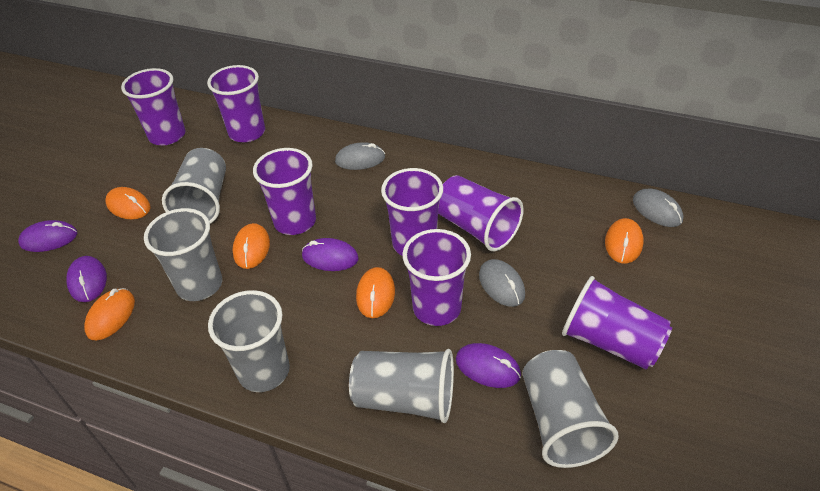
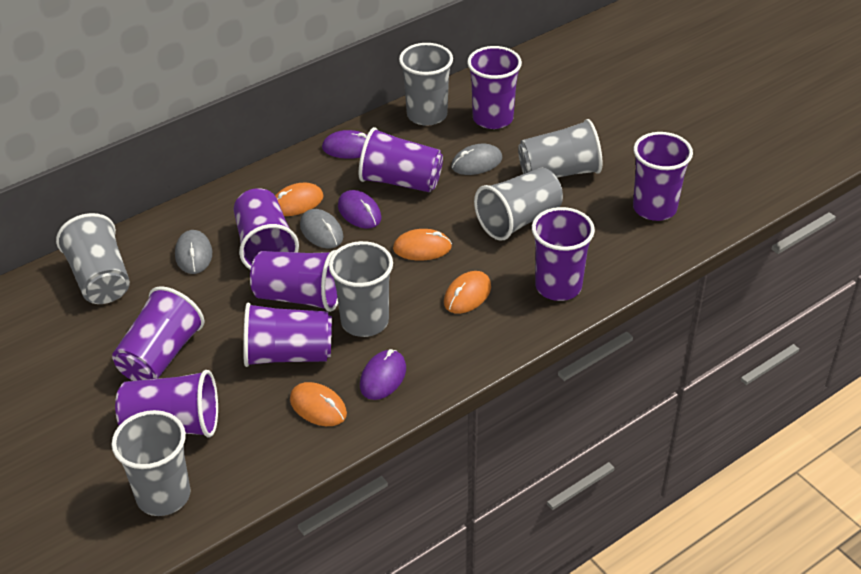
grey cup: [144,208,222,301] [162,148,226,224] [208,290,290,392] [349,349,454,423] [522,350,619,468] = 5 -> [56,213,130,304] [112,410,190,516] [329,241,393,337] [399,43,453,126] [474,168,563,241] [518,119,602,178] = 6
orange mouse: [84,288,135,340] [105,187,151,219] [233,223,270,269] [356,267,395,318] [605,218,644,264] = 5 -> [275,183,324,216] [290,382,347,426] [393,229,452,261] [444,271,491,314] = 4
purple cup: [121,68,186,145] [207,65,265,142] [253,148,316,235] [381,168,443,256] [402,229,471,326] [438,175,524,251] [562,276,672,369] = 7 -> [112,286,204,381] [115,370,218,437] [234,188,299,270] [243,303,332,367] [250,250,338,312] [359,127,443,192] [467,46,522,129] [532,207,595,301] [633,132,693,221] = 9
purple mouse: [18,220,77,252] [66,256,107,302] [302,238,359,271] [456,343,521,388] = 4 -> [322,130,367,159] [338,190,381,229] [360,349,406,400] = 3

